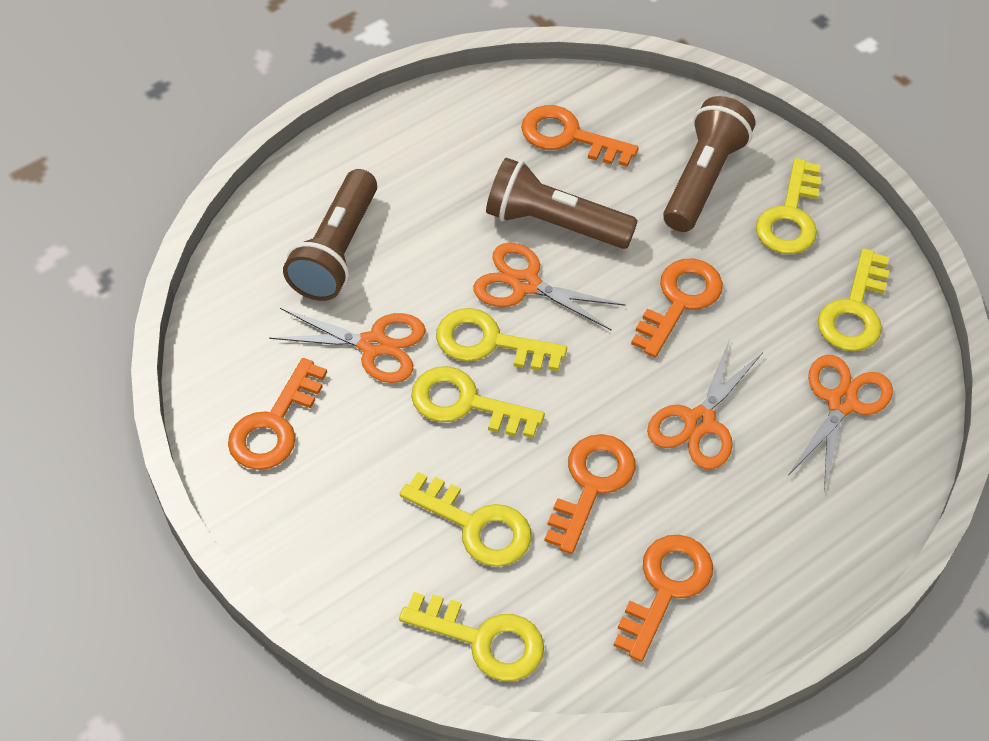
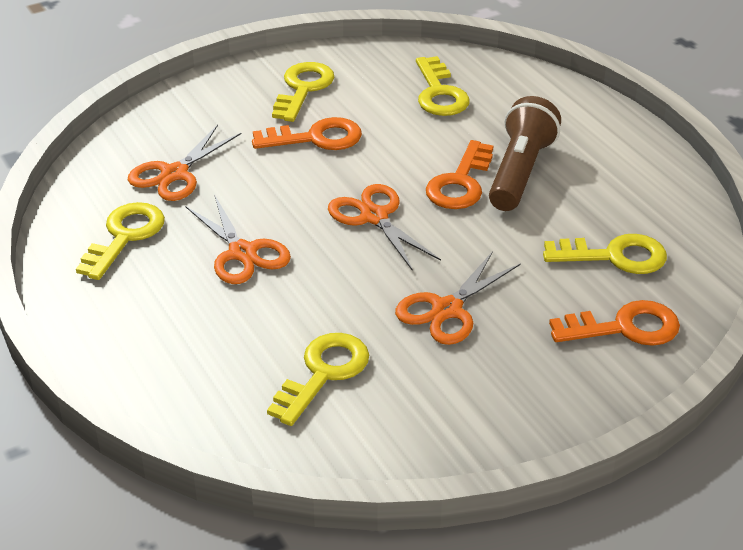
brown flashlight: [283,169,377,301] [486,158,638,249] [663,96,755,232] = 3 -> [489,96,561,211] = 1
orange key: [228,358,327,470] [521,105,639,167] [544,434,635,554] [614,535,713,662] [631,259,723,357] = 5 -> [252,117,362,150] [426,140,493,209] [549,300,680,346] = 3
yellow key: [399,592,544,681] [400,472,531,567] [411,366,545,438] [436,308,567,371] [756,158,821,254] [818,248,889,352] = 6 -> [76,202,165,280] [267,333,369,426] [272,62,334,122] [416,56,470,116] [543,234,667,274] = 5

